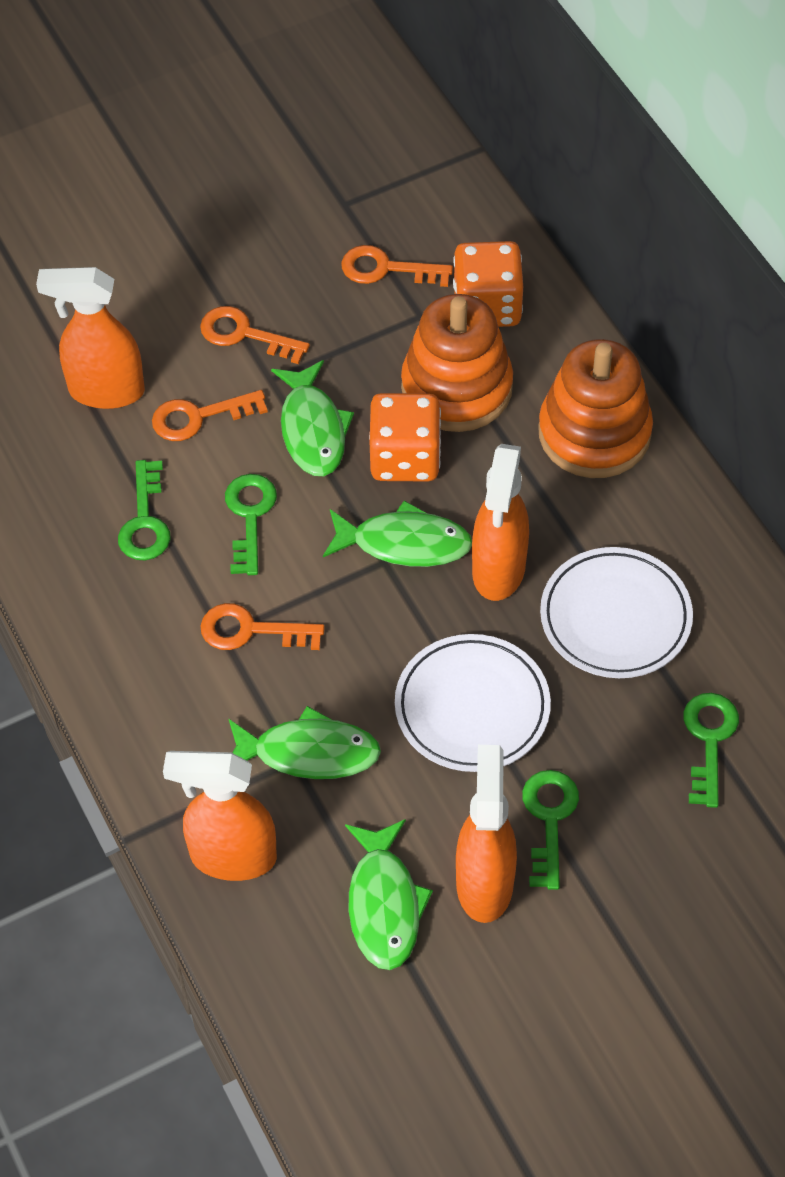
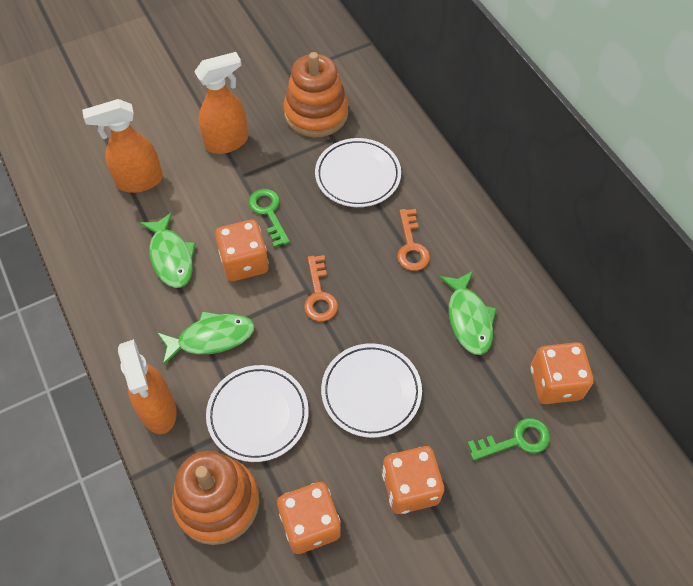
green fish: [229,706,381,779] [271,360,354,476] [323,501,472,567] [345,819,433,970] = 4 -> [140,212,196,288] [157,311,255,366] [439,271,497,355] = 3
green key: [118,460,171,560] [225,474,277,575] [522,770,579,890] [683,693,739,808] = 4 -> [249,189,290,248] [467,418,550,461] = 2
orange dice: [369,393,441,482] [453,241,523,327] = 2 -> [215,220,269,281] [277,482,341,554] [382,446,444,514] [530,342,593,404] = 4
orange key: [152,390,268,441] [200,306,310,364] [201,603,325,650] [341,245,453,287] = 4 -> [304,255,338,321] [397,209,430,271] = 2
orange spray bottle: [36,267,145,409] [163,751,277,881] [456,745,517,923] [472,444,529,601] = 4 -> [82,99,163,193] [118,339,177,434] [194,52,248,154] = 3
white plate: [395,634,551,772] [540,547,693,678] = 2 -> [206,365,309,462] [315,138,401,207] [321,343,422,438] = 3

